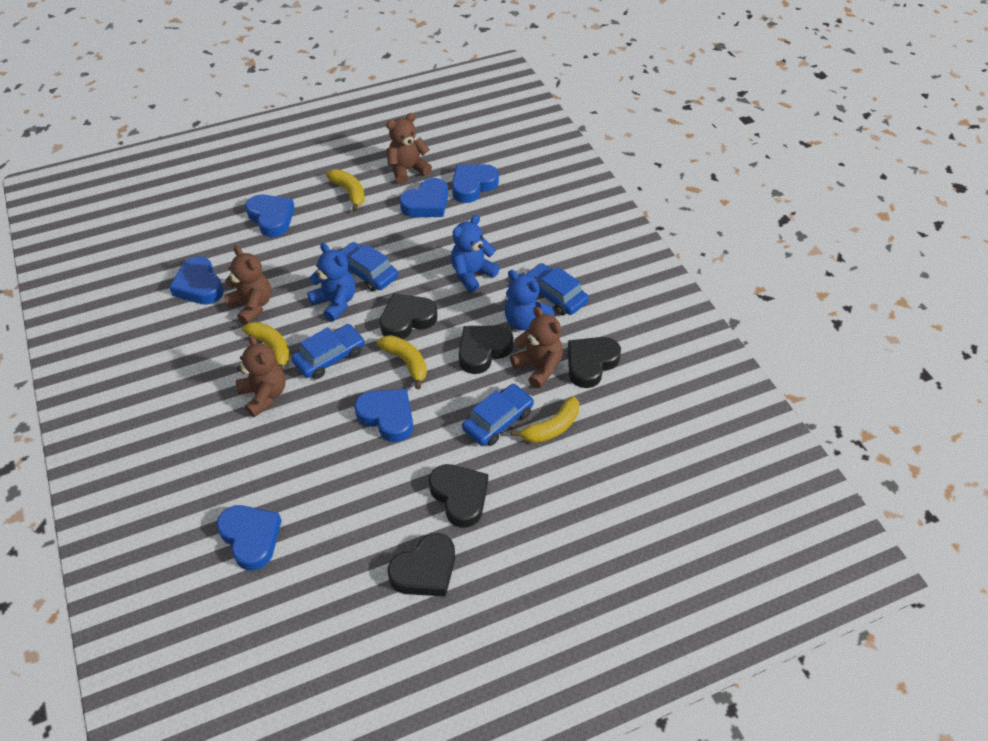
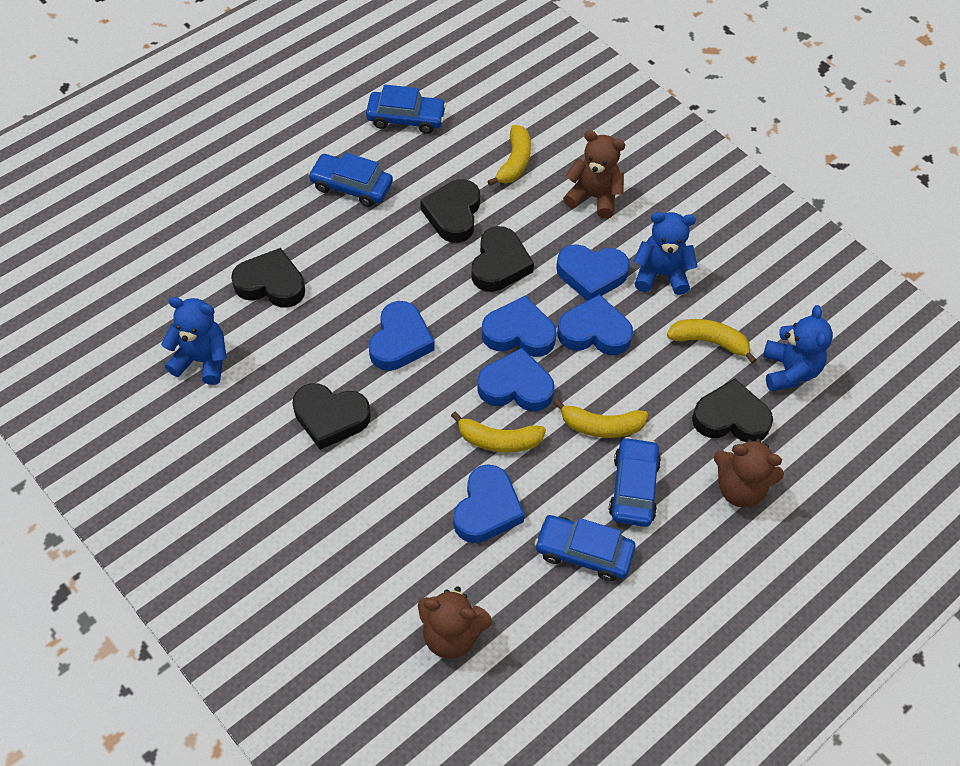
brown teddy bear: [224,246,271,325] [236,335,286,417] [386,113,432,184] [510,306,563,388] = 4 -> [418,586,492,659] [563,130,625,219] [714,438,784,508] = 3

